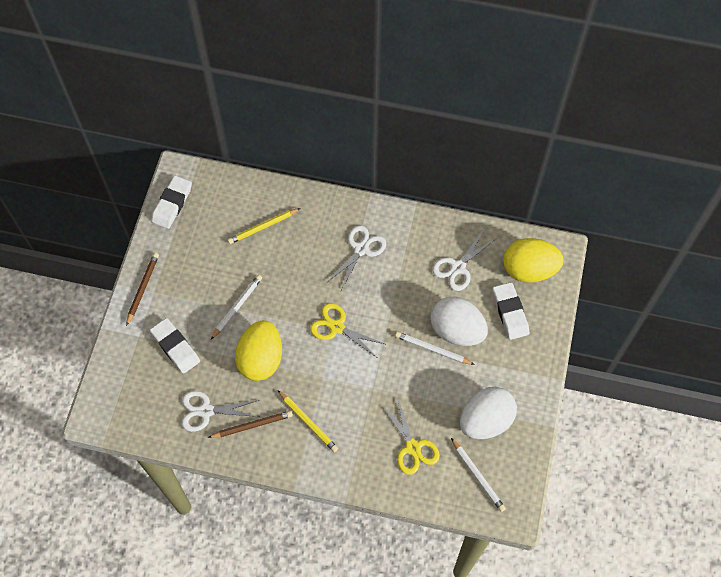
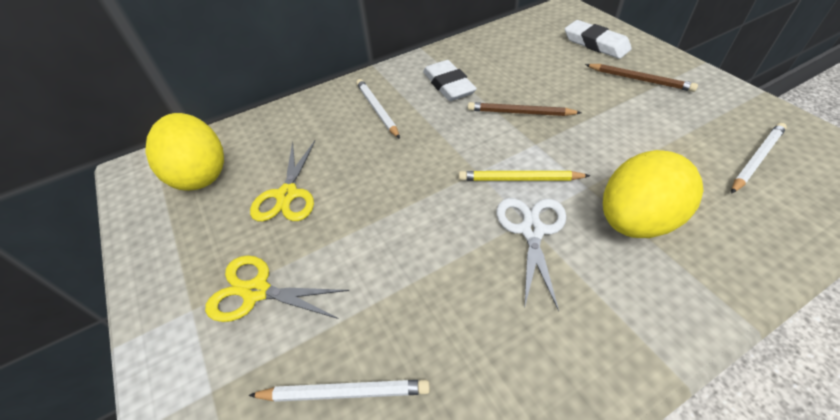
white egg: [430,297,488,346] [460,387,517,439] = 2 -> none = 0
white eraser: [150,318,200,374] [151,176,192,229] [493,282,529,340] = 3 -> [423,60,477,101] [565,20,632,59] = 2
white scissors: [182,391,259,432] [327,225,386,290] [433,230,497,291] = 3 -> [497,198,566,311] = 1
yellow pencil: [228,208,301,244] [278,390,338,452] = 2 -> [459,171,591,181] = 1

